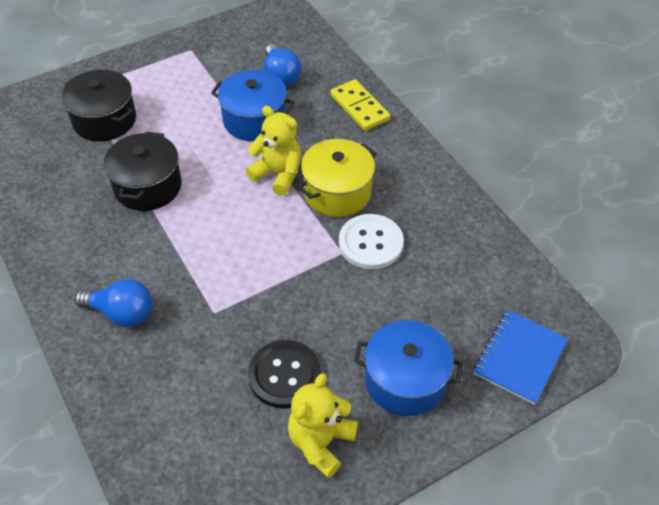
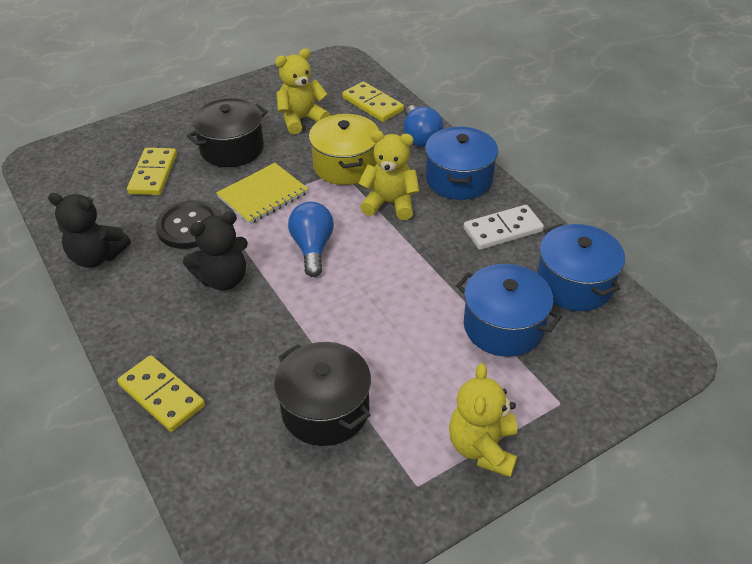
black teddy bear: none = 0 -> [48,193,131,268] [183,211,248,290] = 2
blue notebook: [473,310,568,405] = 1 -> none = 0
blue pot: [211,70,295,141] [354,320,463,416] = 2 -> [425,127,498,200] [456,264,562,357] [537,224,625,311] = 3
white button: [339,214,404,270] = 1 -> none = 0
white domino: none = 0 -> [464,205,544,250] = 1
yellow domino: [330,79,390,131] = 1 -> [117,355,205,432] [127,148,177,195] [342,82,404,122] = 3
yellow notebook: none = 0 -> [216,163,308,225] = 1
yellow teddy bear: [246,106,302,196] [288,373,358,478] = 2 -> [275,48,330,135] [358,130,420,220] [449,363,517,477] = 3

